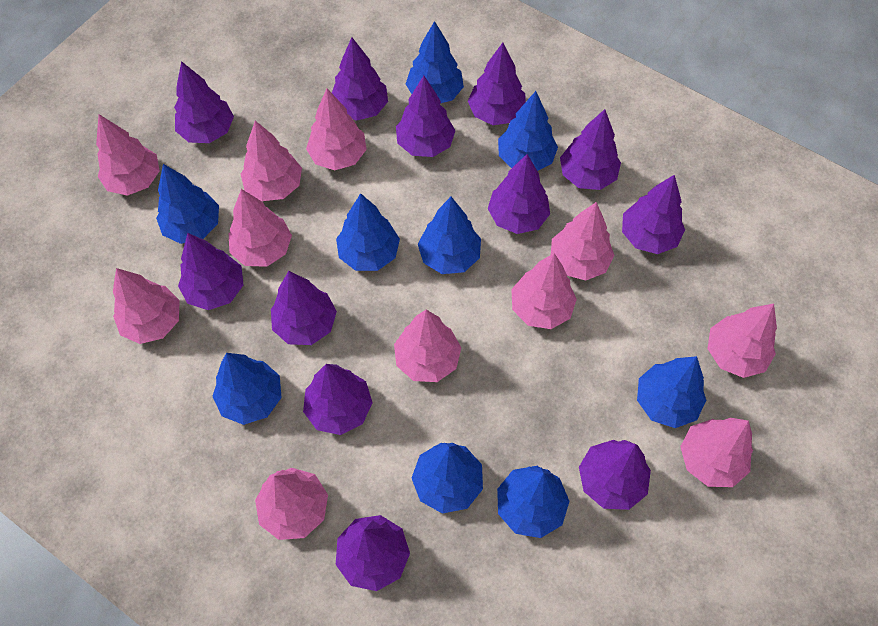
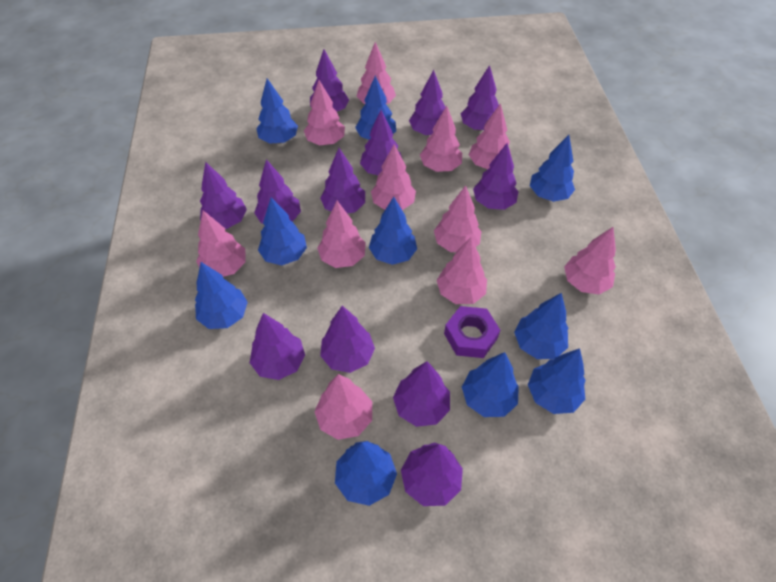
blue tree: [156,164,219,244] [212,353,282,425] [336,193,400,271] [406,21,464,103] [412,443,483,514] [418,197,481,274] [497,466,570,538] [498,91,558,171] [637,356,706,428] = 9 -> [195,262,248,329] [256,78,298,144] [258,198,307,265] [335,441,397,506] [355,76,396,140] [369,197,417,265] [462,352,519,417] [514,293,568,359] [528,348,586,414] [530,135,575,202] = 10
purple nut: none = 0 -> [444,306,500,358] = 1

